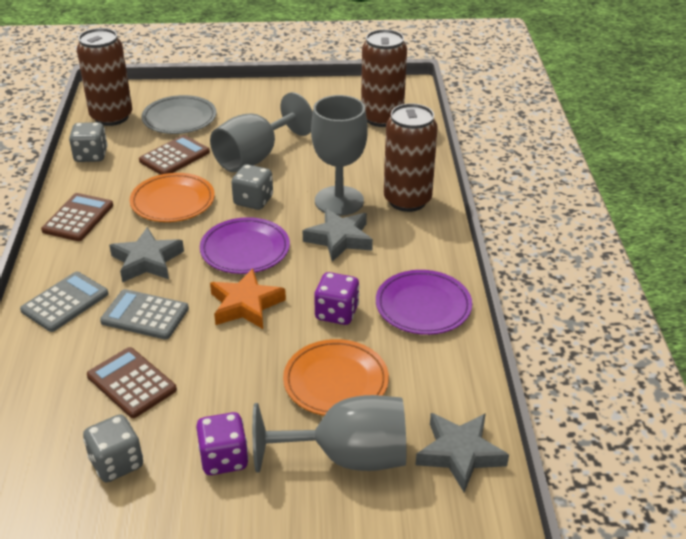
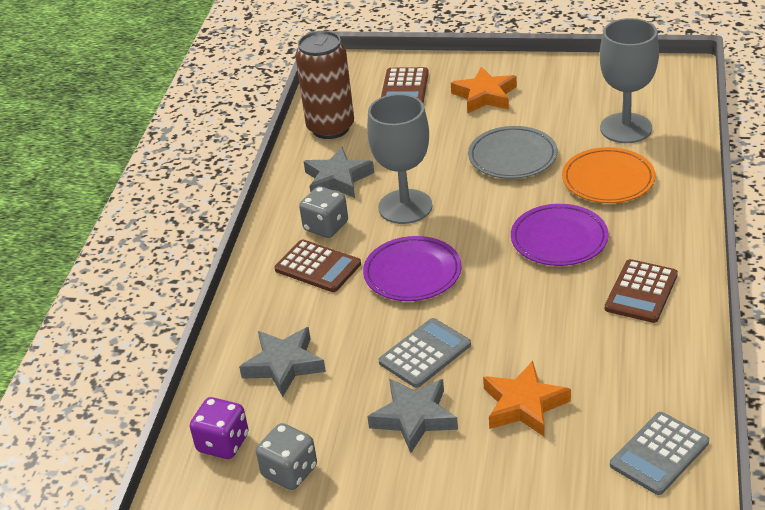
brown can: [77,28,132,126] [361,29,407,127] [384,103,438,212] = 3 -> [295,31,354,139] = 1
grey dice: [69,122,108,162] [83,414,143,482] [231,164,273,210] = 3 -> [256,423,317,490] [299,186,348,238] = 2
grey goblet: [210,92,313,172] [252,395,406,473] [311,95,368,216] = 3 -> [367,94,432,224] [600,18,659,143] = 2
orange plate: [130,173,215,222] [283,339,389,416] = 2 -> [562,147,656,203] = 1
orange star: [210,268,286,329] = 1 -> [451,67,517,114] [483,361,571,437] = 2
purple dice: [196,412,249,475] [314,272,360,325] = 2 -> [190,397,249,459] = 1

